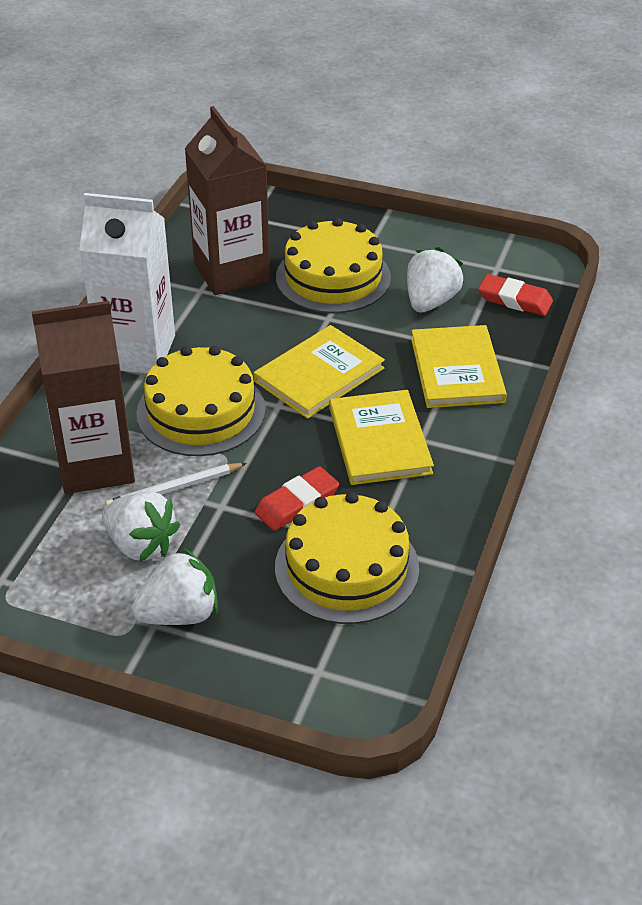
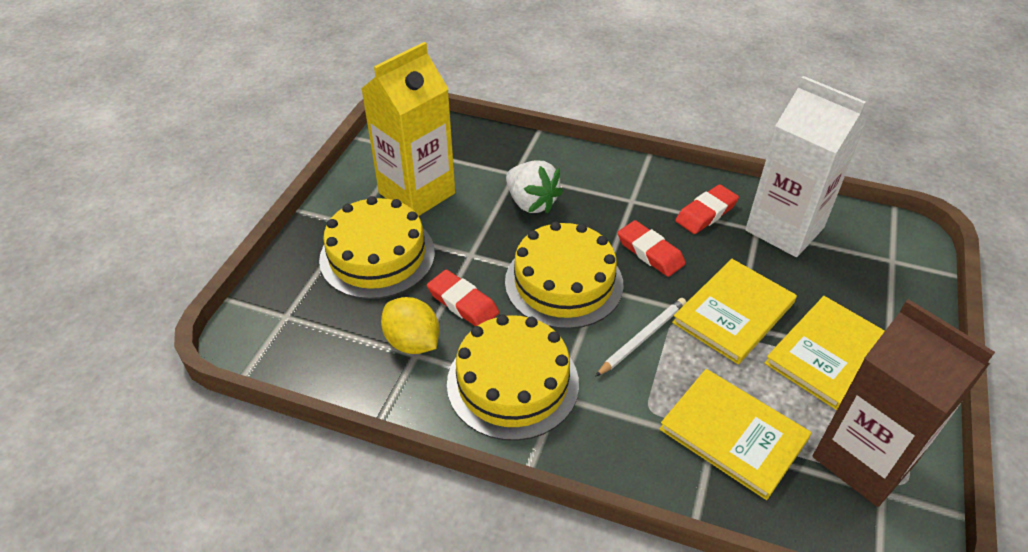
brown carton: [32,301,135,494] [184,106,270,295] = 2 -> [813,299,995,507] = 1
red eraser: [255,466,339,531] [478,274,553,316] = 2 -> [427,270,499,326] [618,220,686,277] [675,184,739,234] = 3
white strawberry: [102,491,180,562] [132,549,218,625] [407,247,464,312] = 3 -> [506,160,563,213] = 1
yellow carton: none = 0 -> [361,42,455,216] = 1
yellow lemon: none = 0 -> [381,297,439,354] = 1

